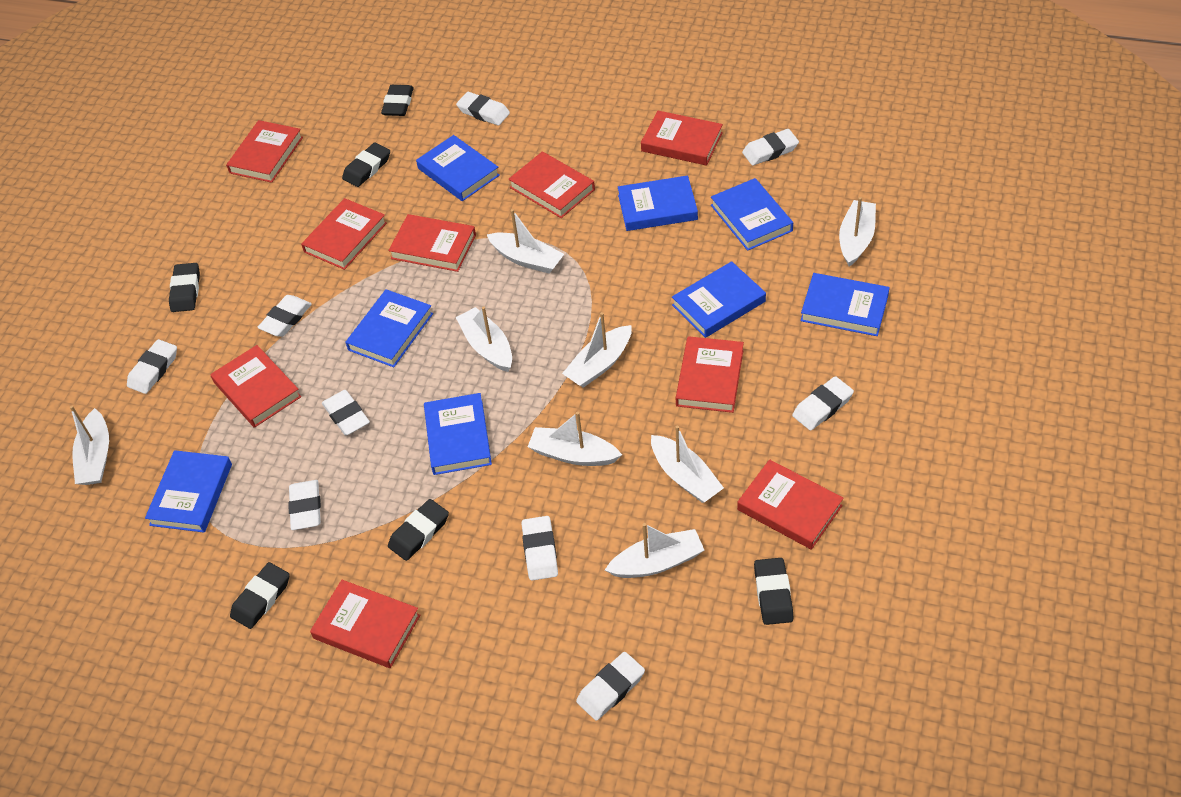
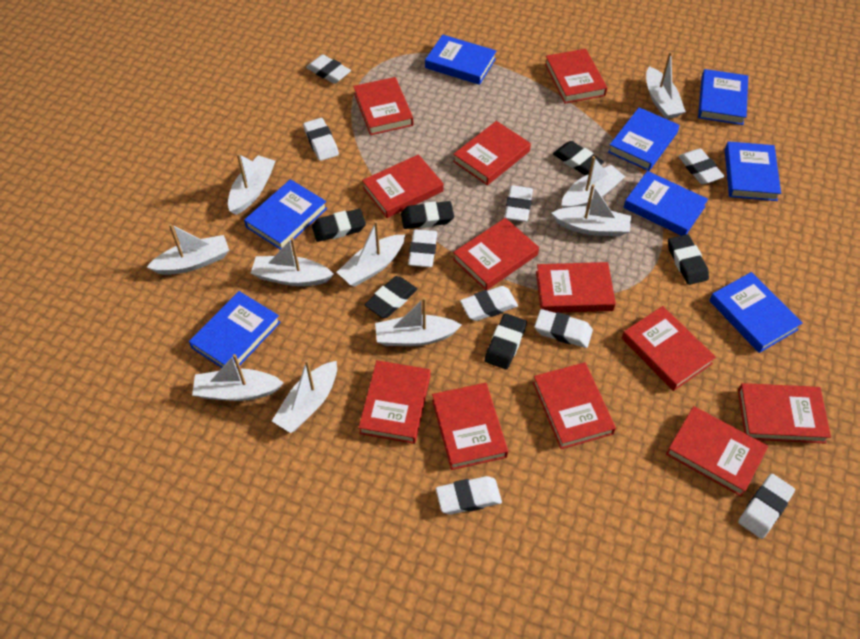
red book: [210,345,301,428] [226,120,303,183] [301,198,387,270] [310,580,420,668] [388,214,476,272] [508,151,595,218] [641,111,723,166] [676,336,744,413] [737,459,844,550] = 9 -> [353,77,413,135] [358,360,431,444] [362,154,444,218] [432,383,508,470] [453,121,531,185] [453,218,539,290] [533,362,616,449] [536,262,616,313] [545,49,607,104] [622,306,716,391] [666,406,768,497] [738,383,831,444] = 12
white boat: [70,406,109,485] [456,306,512,372] [487,209,564,274] [528,412,622,466] [562,312,632,388] [605,523,704,578] [651,426,724,503] [839,197,876,267] = 8 -> [147,224,229,275] [192,354,284,401] [228,153,275,215] [251,238,334,286] [272,360,337,433] [337,221,405,287] [375,297,462,346] [551,184,631,237] [561,156,625,208] [646,52,686,119] = 10

